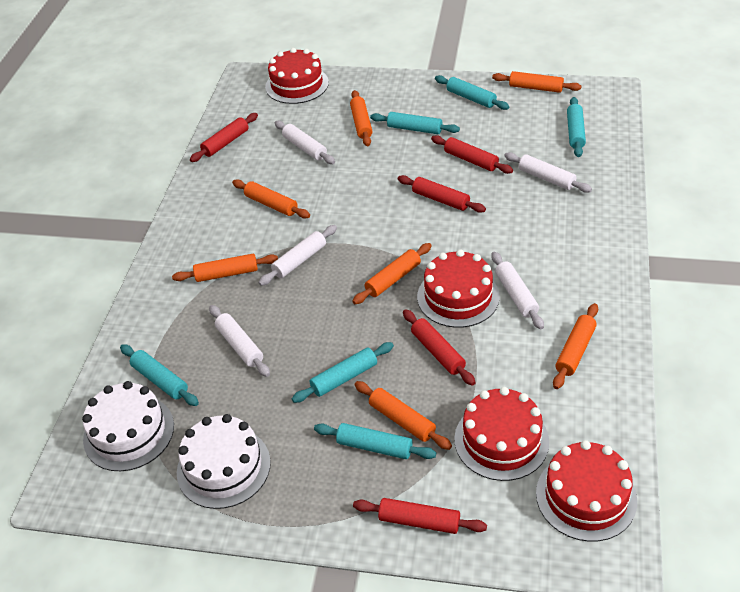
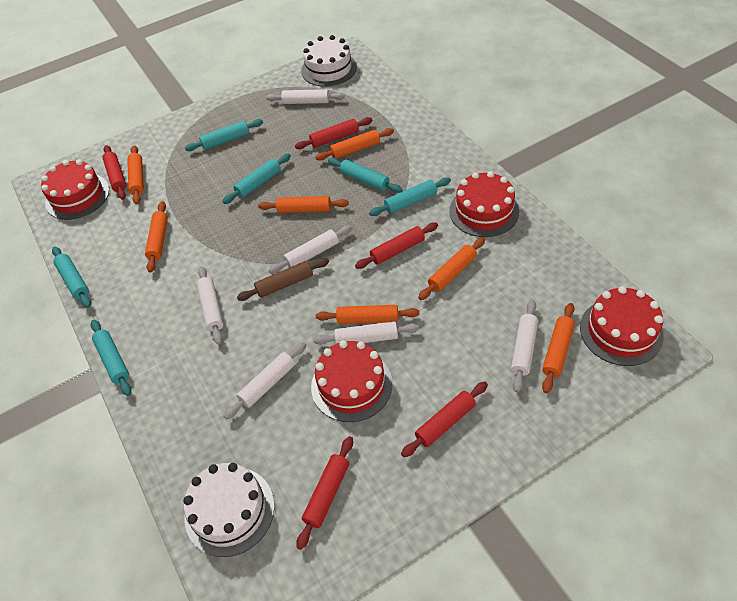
brown rolling pin: none = 0 -> [237,258,329,301] = 1
white rolling pin: [209,305,270,377] [259,225,337,286] [275,121,335,164] [491,252,544,329] [504,152,592,193] = 5 -> [197,266,223,345] [224,342,306,419] [266,89,345,104] [269,225,352,274] [313,321,419,345] [511,300,538,392] = 6

